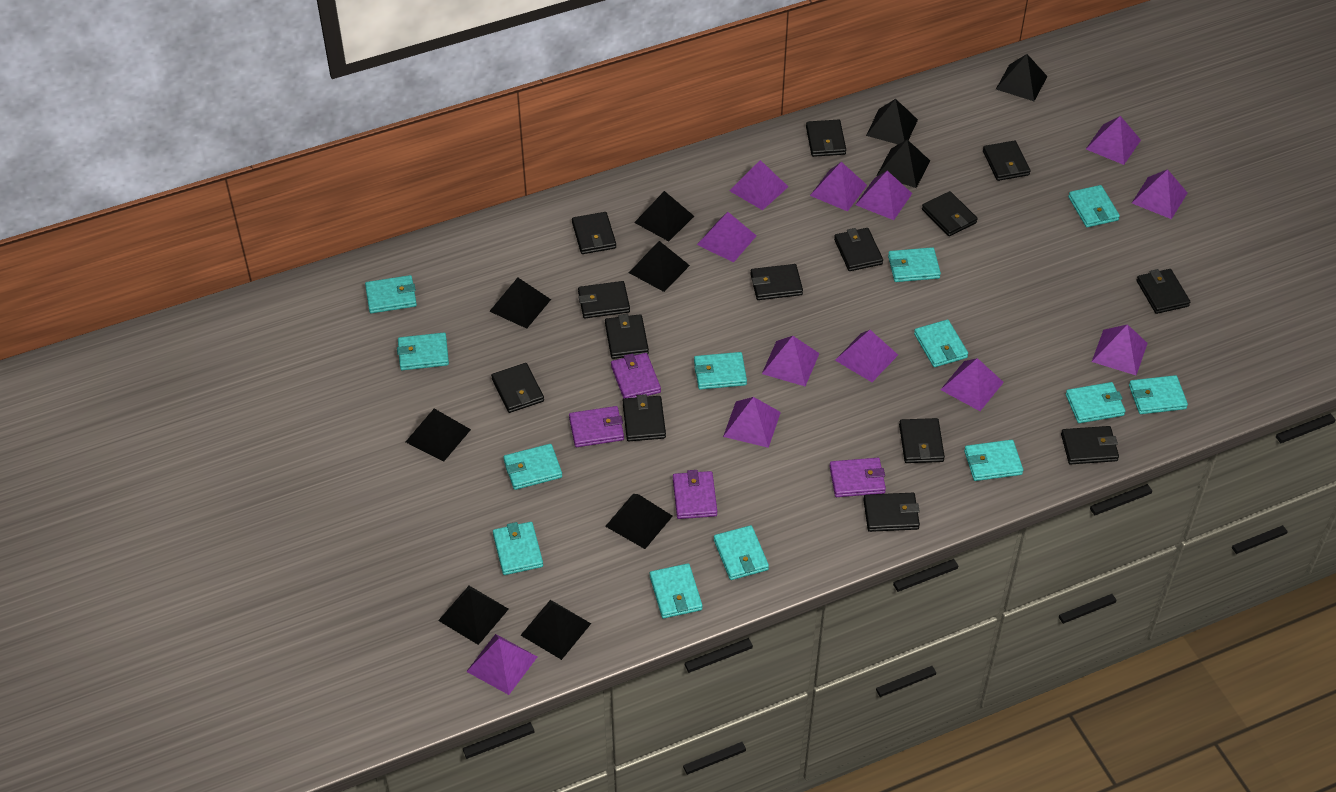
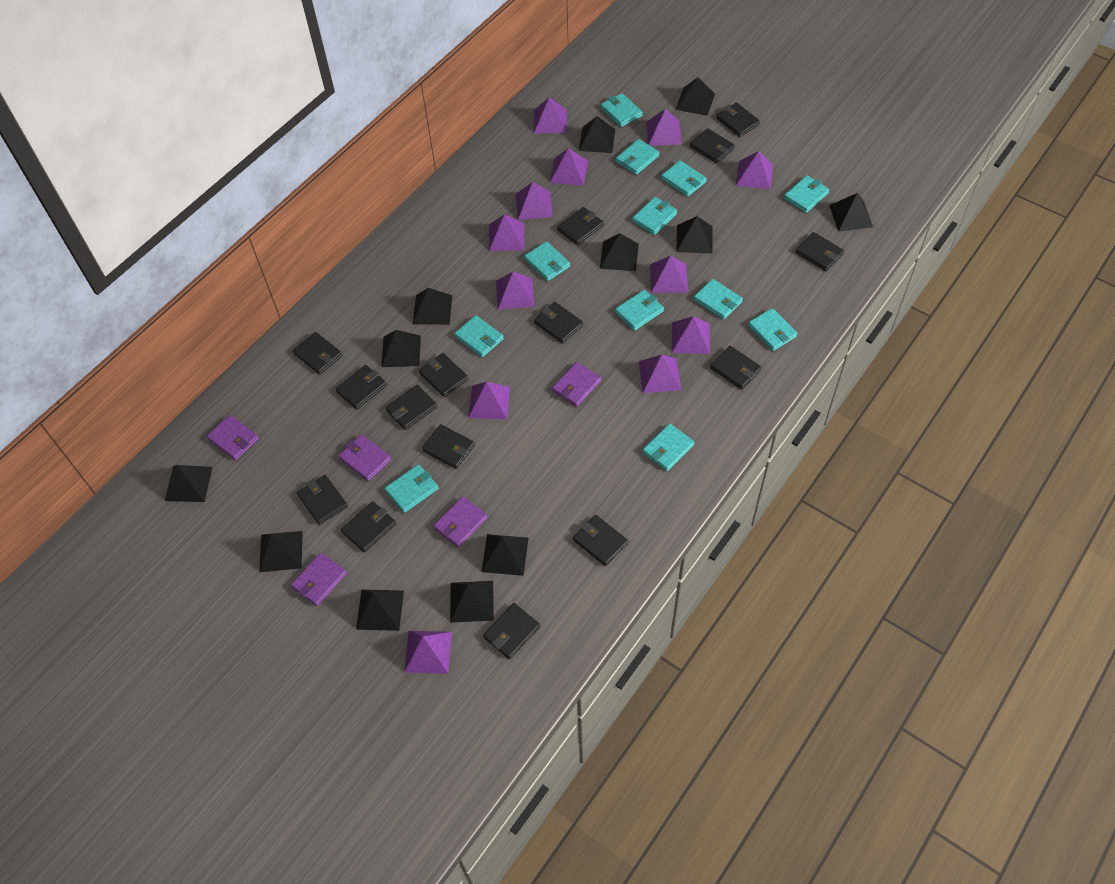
black pyramid: [406,408,471,462] [438,586,509,645] [489,278,551,329] [521,600,591,660] [605,494,673,549] [629,241,690,292] [634,191,694,241] [866,99,918,144] [877,140,930,188] [996,54,1048,101] = 10 -> [165,465,212,502] [259,531,303,572] [356,590,404,631] [381,330,421,367] [413,288,452,325] [450,581,494,623] [481,534,528,576] [579,116,615,153] [600,233,639,271] [675,77,715,116] [676,216,713,254] [829,193,873,232] = 12
black wallet: [491,363,544,413] [572,212,616,254] [578,281,630,318] [605,314,649,359] [623,394,666,441] [750,264,803,300] [806,120,846,157] [834,228,883,271] [863,493,920,532] [899,418,945,463] [922,191,978,236] [983,140,1031,181] [1061,426,1119,464] [1137,269,1190,314] = 14 -> [293,332,342,374] [297,475,348,525] [336,365,387,410] [341,501,396,552] [385,385,437,430] [419,353,468,397] [422,424,475,469] [483,603,540,659] [534,302,583,344] [557,207,604,245] [573,515,628,566] [690,128,735,163] [710,346,762,390] [716,102,760,137] [795,232,844,271] = 15
purple wallet: [569,406,624,447] [611,353,661,399] [673,470,717,519] [829,458,886,497] = 4 -> [206,415,259,460] [291,553,347,606] [338,434,391,481] [433,496,487,548] [552,362,601,407] = 5
turquoise wallet: [365,275,417,313] [397,333,449,370] [493,522,543,575] [503,444,562,490] [650,563,703,618] [694,352,747,390] [714,525,769,580] [888,247,941,282] [914,319,968,367] [964,440,1023,481] [1066,382,1125,423] [1068,185,1120,227] [1129,375,1188,414] = 13 -> [384,464,438,513] [454,315,504,357] [524,241,570,281] [601,93,643,127] [615,290,664,331] [616,139,659,175] [632,197,677,235] [642,423,694,471] [661,160,707,197] [693,279,743,320] [748,308,797,351] [784,176,829,213] = 12

